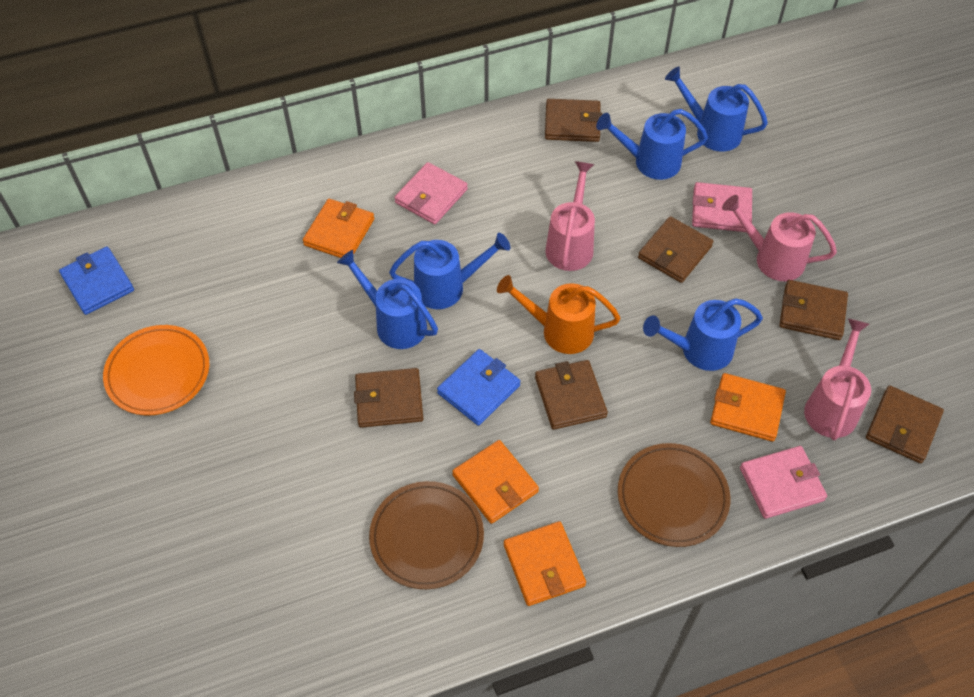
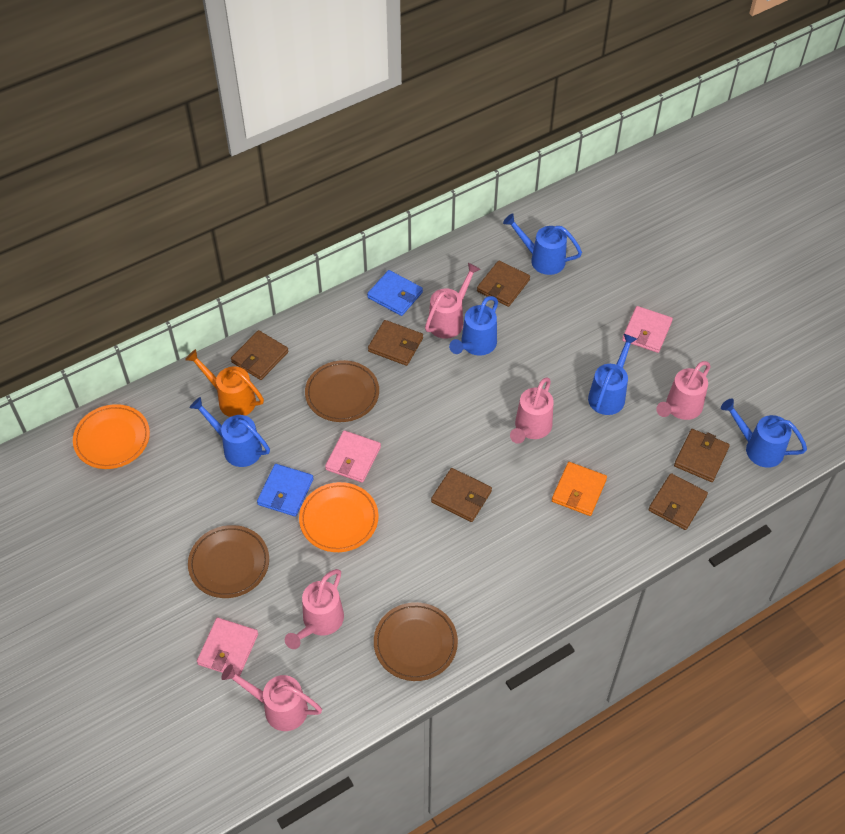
brown plate: [369,481,484,589] [618,443,730,547] = 2 -> [188,525,269,598] [305,360,379,422] [374,602,458,681] = 3
orange plate: [103,325,209,415] = 1 -> [73,404,150,469] [299,482,379,552] = 2
orange wallet: [303,199,374,258] [452,440,539,524] [504,521,586,606] [710,373,786,442] = 4 -> [552,462,607,516] = 1
pink watering can: [545,161,595,271] [722,195,837,281] [804,319,871,441] = 3 -> [221,664,322,731] [285,569,344,649] [425,263,481,339] [510,377,554,444] [656,361,710,420] = 5

